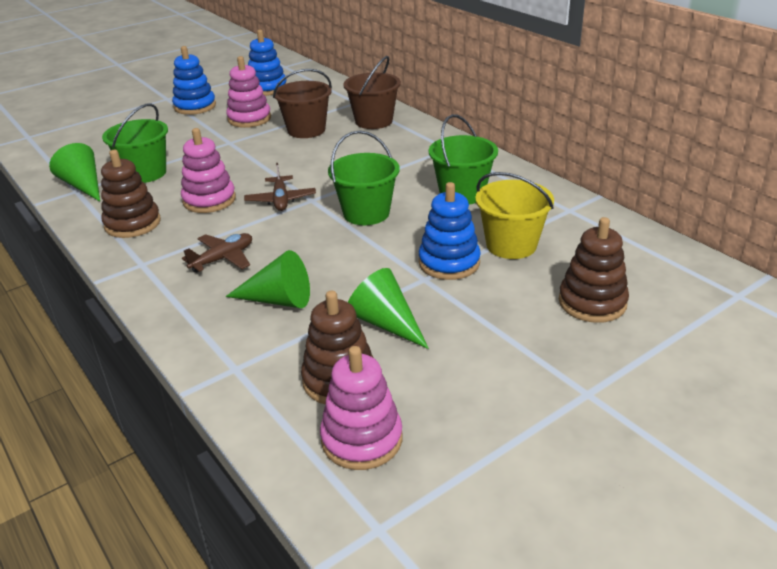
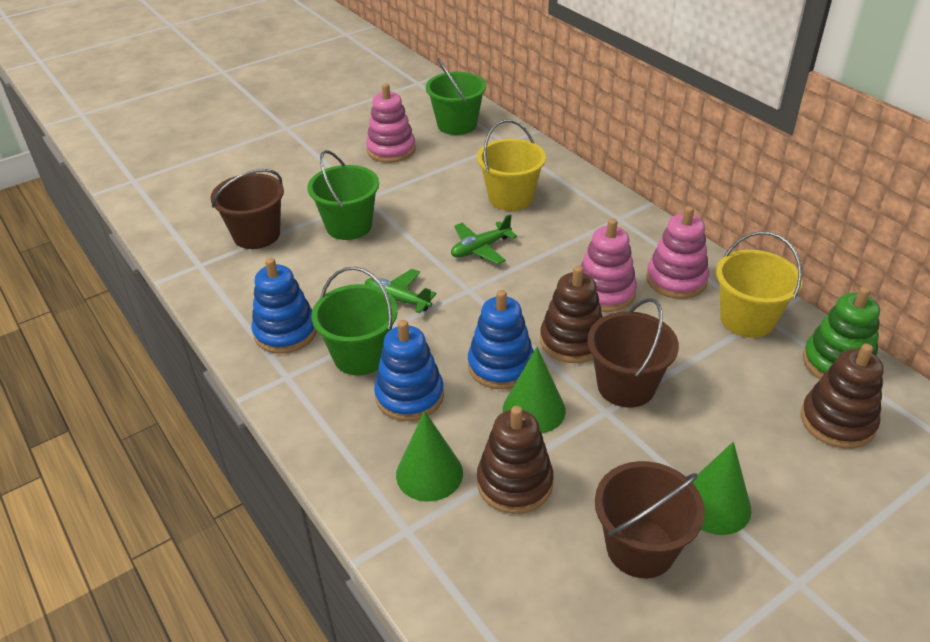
brown bucket: [273,69,332,138] [343,56,401,129] = 2 -> [210,169,284,249] [587,298,679,408] [595,461,705,578] = 3
brown plane: [182,233,252,273] [244,163,316,211] = 2 -> none = 0
green plane: none = 0 -> [365,269,436,313] [451,214,517,264] = 2
green stacking toy: none = 0 -> [803,286,880,379] = 1
yellow bucket: [475,172,554,259] = 1 -> [477,120,546,211] [716,231,803,338] = 2

